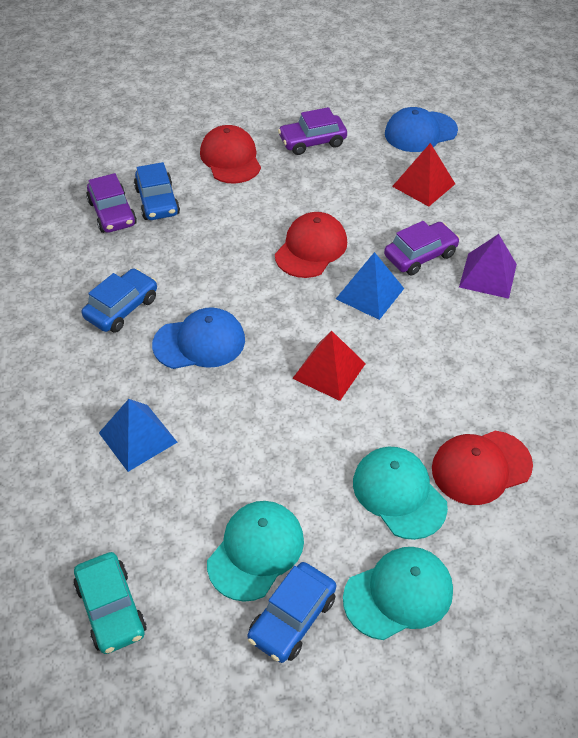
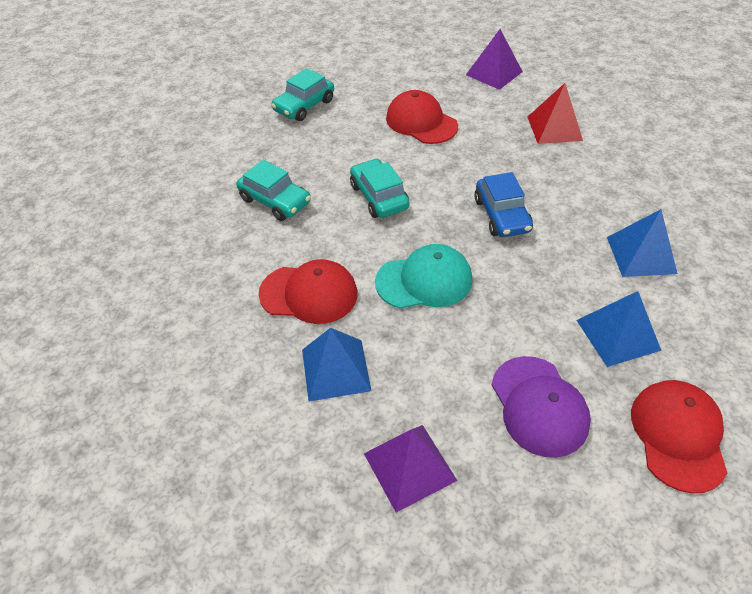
blue cap: [152,307,245,369] [385,107,458,152] = 2 -> none = 0
blue car: [81,268,157,333] [134,162,180,220] [247,562,336,663] = 3 -> [474,172,533,237] = 1
blue pyramid: [99,399,177,472] [336,252,404,320] = 2 -> [302,328,372,401] [576,291,661,367] [607,209,678,277] = 3
purple cap: none = 0 -> [492,356,591,458] = 1
purple car: [86,173,137,233] [278,107,347,155] [384,221,460,276] = 3 -> none = 0
purple pyramid: [459,234,517,299] = 1 -> [364,425,457,512] [466,29,523,90] = 2
red pyramid: [292,331,366,401] [392,143,455,207] = 2 -> [528,83,583,144] = 1
turquoise cap: [207,501,304,602] [343,547,453,640] [353,447,448,540] = 3 -> [375,244,472,309] = 1
turquoise car: [73,552,146,654] = 1 -> [236,160,311,221] [271,68,334,121] [350,159,410,218] = 3

